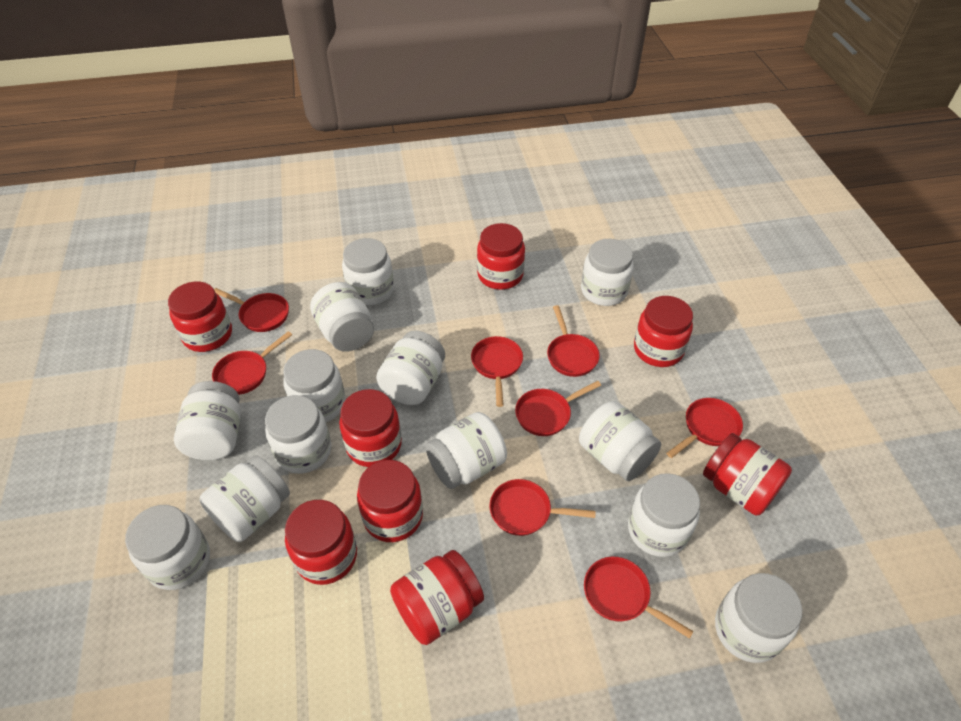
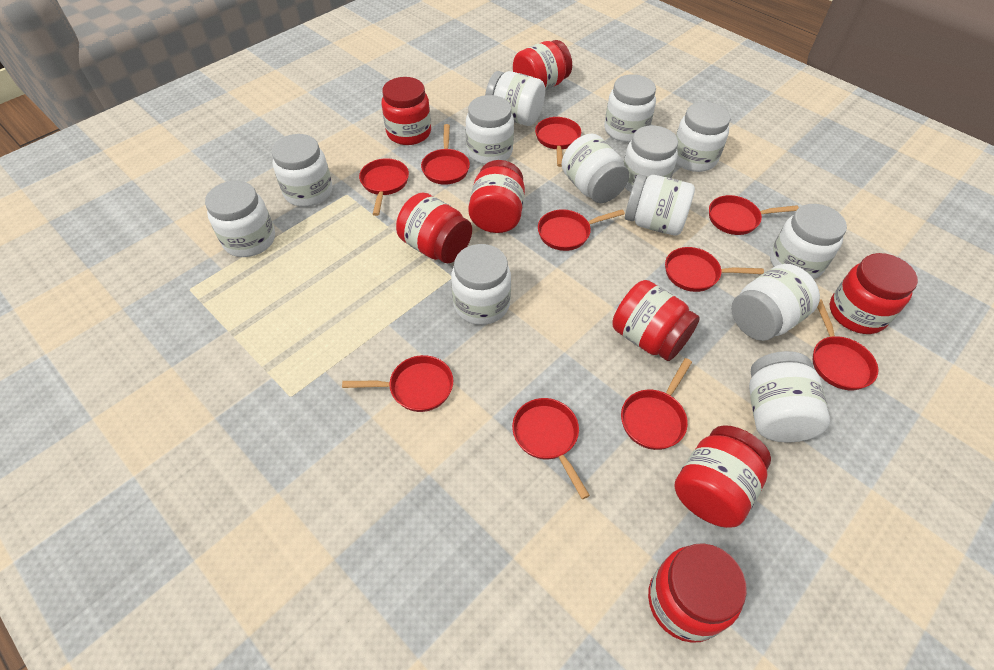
red pan: [212,331,292,395] [214,288,289,332] [471,336,523,407] [489,479,596,536] [515,381,601,436] [547,305,600,377] [584,557,694,639] [667,398,743,458] = 8 -> [342,355,453,412] [359,158,409,216] [421,124,470,185] [512,398,590,499] [535,117,581,167] [538,209,625,251] [621,358,692,450] [665,247,764,292] [709,195,799,235] [813,299,878,390] = 10

